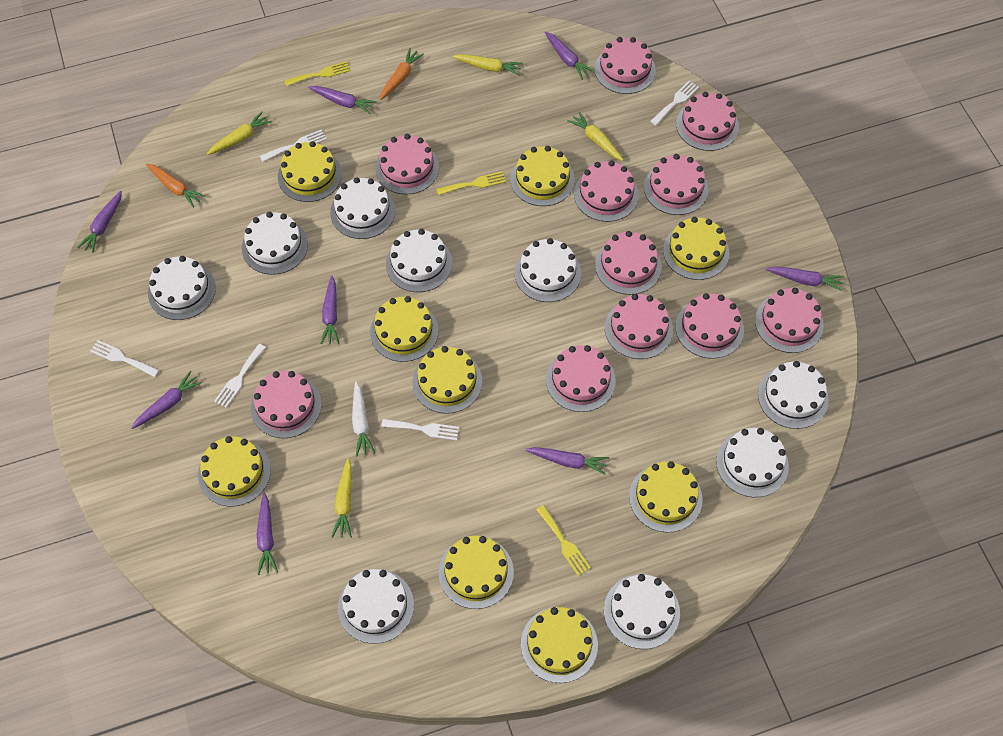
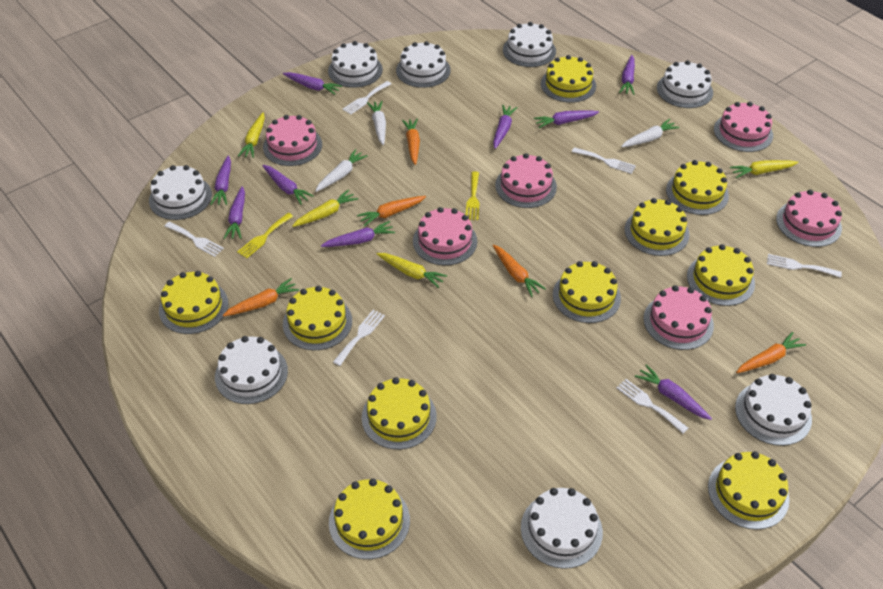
orange carrot: [146,164,205,208] [380,48,424,100] = 2 -> [223,278,299,316] [357,196,426,227] [402,119,420,165] [493,244,546,297] [736,332,806,373] = 5
pink cake: [251,371,322,438] [375,134,439,195] [546,345,616,412] [574,161,639,222] [595,37,656,94] [595,231,662,295] [605,294,673,359] [644,154,708,215] [676,92,739,151] [676,293,744,359] [755,288,824,353] = 11 -> [263,115,322,166] [413,207,477,265] [495,153,557,208] [643,285,714,350] [714,102,773,152] [776,190,842,247] = 6
purple carrot: [77,191,122,253] [131,371,202,429] [257,493,278,575] [308,86,377,114] [320,276,339,345] [525,447,609,475] [545,31,595,80] [766,266,844,291] = 8 -> [210,155,231,205] [224,186,245,239] [262,165,314,205] [283,72,342,95] [321,221,395,247] [493,105,518,149] [534,111,599,128] [619,55,635,95] [635,364,712,420] = 9
white cake: [148,256,216,320] [242,212,308,275] [330,177,395,239] [338,569,414,644] [386,229,452,292] [515,238,581,302] [604,574,680,649] [716,428,789,497] [758,361,829,429] = 9 -> [149,165,212,220] [215,336,288,404] [328,41,383,88] [396,41,451,88] [503,22,556,67] [521,488,603,569] [657,60,713,108] [735,374,812,446] = 8
white carrot: [352,381,375,456] = 1 -> [315,149,368,192] [367,101,386,145] [621,119,680,147] = 3
white fork: [90,340,159,377] [214,344,266,408] [260,129,327,162] [381,419,459,441] [650,80,699,125] = 5 -> [164,222,224,257] [333,310,385,366] [342,81,391,115] [572,147,636,174] [616,379,688,433] [767,254,842,278] = 6
yellow cake: [198,436,271,507] [278,141,342,202] [370,296,439,362] [413,346,482,414] [439,535,514,609] [511,146,575,206] [521,607,598,683] [629,461,703,533] [663,217,729,280] = 9 -> [159,271,228,334] [283,286,352,350] [329,479,410,559] [362,377,437,449] [541,55,596,103] [553,261,621,323] [625,198,689,256] [666,160,729,215] [687,244,755,306] [708,451,789,530] = 10
yellow fork: [284,61,351,86] [436,171,506,195] [536,505,591,576] = 3 -> [237,213,293,258] [466,171,480,220] = 2

